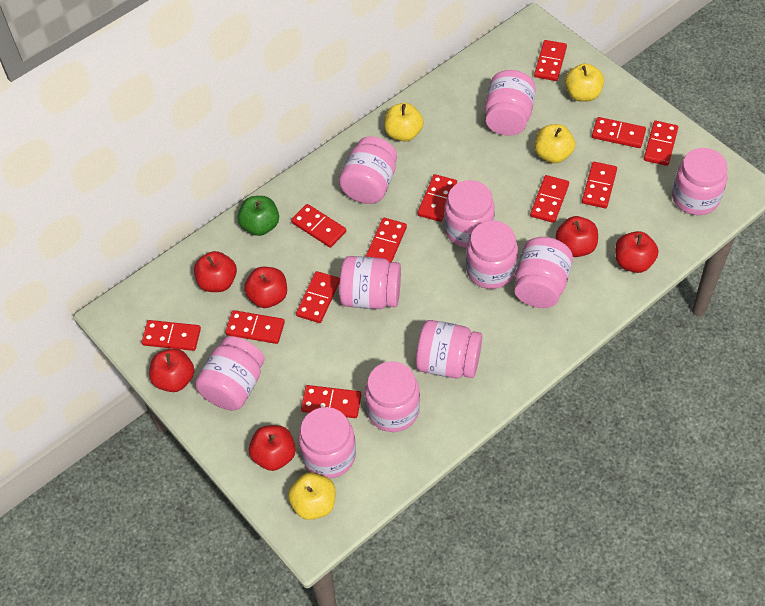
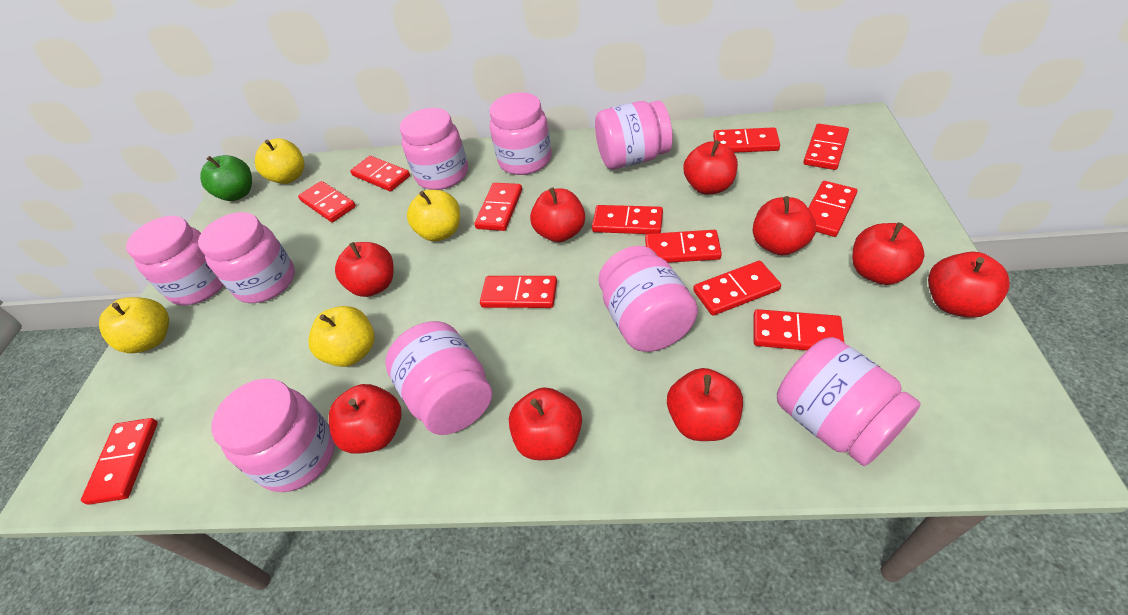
pink jar: [195,336,265,410] [299,407,356,478] [339,136,397,204] [339,256,401,309] [365,361,420,432] [416,320,482,378] [444,180,495,248] [466,221,518,289] [485,70,536,136] [514,237,573,308] [672,148,727,215] = 11 -> [126,216,224,305] [198,212,295,303] [212,378,335,492] [385,321,492,435] [400,108,468,190] [489,92,552,175] [595,101,673,170] [598,246,698,352] [777,337,921,466] = 9
red apple: [149,349,194,392] [194,251,237,292] [244,267,287,308] [249,425,296,471] [556,216,598,257] [615,231,659,273] = 6 -> [329,384,401,454] [335,242,394,297] [509,387,582,460] [530,188,585,242] [667,368,743,441] [683,140,738,195] [753,196,816,256] [852,222,925,285] [928,252,1010,318] = 9

